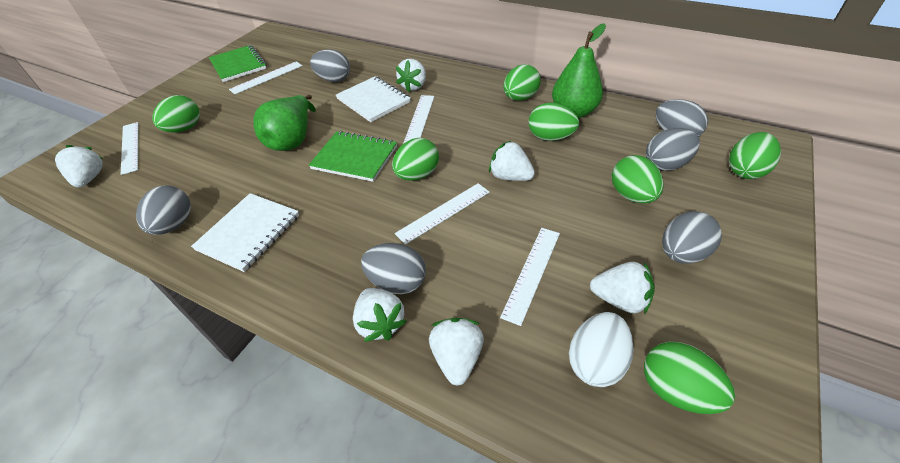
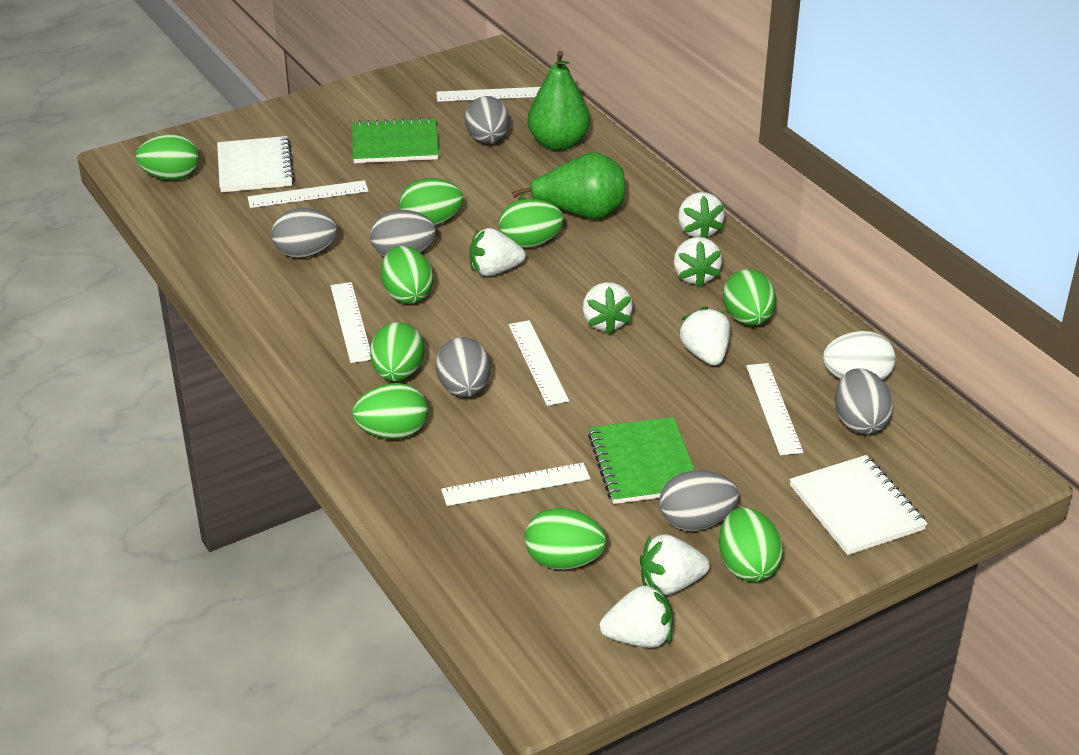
green egg: [152,95,200,133] [392,138,439,181] [503,64,541,101] [528,103,579,141] [612,155,664,204] [644,342,735,414] [729,132,781,179] = 7 -> [136,134,199,180] [352,383,428,439] [370,322,424,381] [381,246,433,304] [399,178,463,226] [499,199,564,248] [525,508,606,570] [719,507,783,582] [723,269,776,325] = 9
white ruler: [121,122,138,175] [229,61,302,95] [395,183,490,245] [403,95,434,144] [500,228,560,326] = 5 -> [247,180,369,208] [330,282,371,363] [436,87,540,102] [441,463,590,506] [508,320,569,406] [746,363,803,455] = 6
white strawberry: [55,145,103,187] [353,288,407,342] [396,59,426,92] [429,318,484,386] [489,141,535,181] [590,262,655,314] = 6 -> [470,228,526,276] [582,282,633,334] [600,583,673,648] [640,534,710,595] [674,237,722,288] [678,192,725,238] [679,306,730,366] = 7

